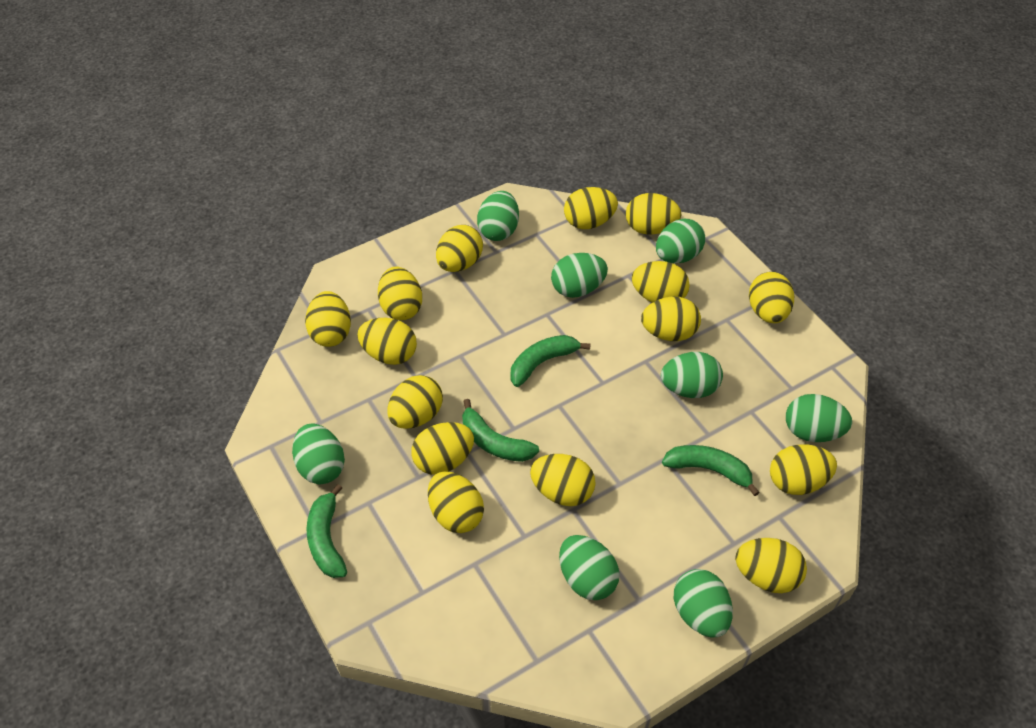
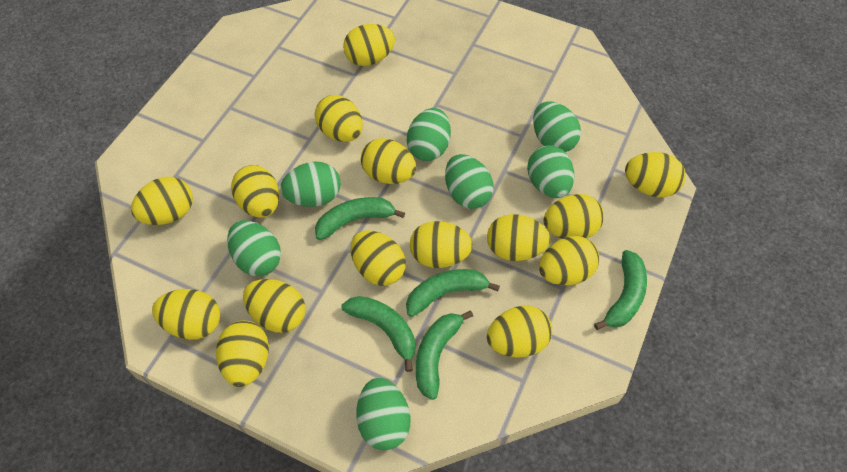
green banana: [306,484,347,578] [462,399,539,462] [510,335,591,387] [662,445,760,496] = 4 -> [315,197,405,240] [342,296,415,372] [406,269,500,317] [416,310,473,400] [594,250,647,330] = 5
green egg: [292,423,345,484] [477,191,519,241] [551,253,608,298] [559,535,620,600] [656,219,705,263] [661,352,723,398] [674,569,733,638] [786,394,852,442] = 8 -> [227,220,281,276] [280,162,341,207] [356,378,410,450] [407,108,451,161] [445,154,494,209] [527,145,574,198] [533,101,581,152] = 7

